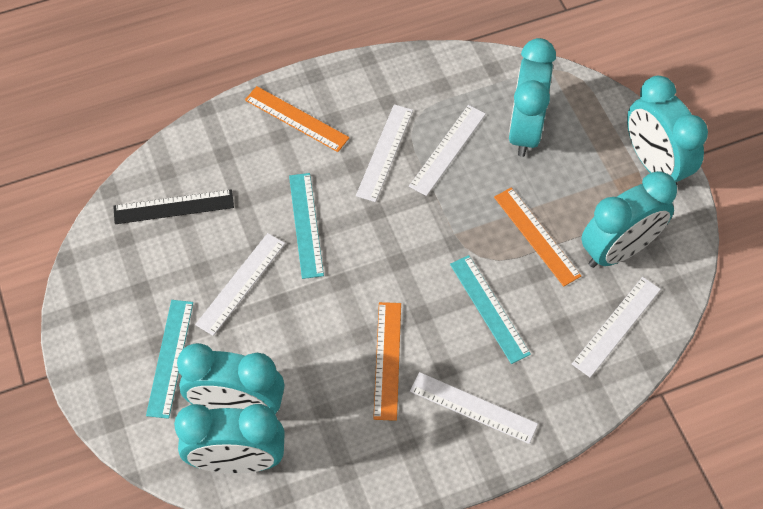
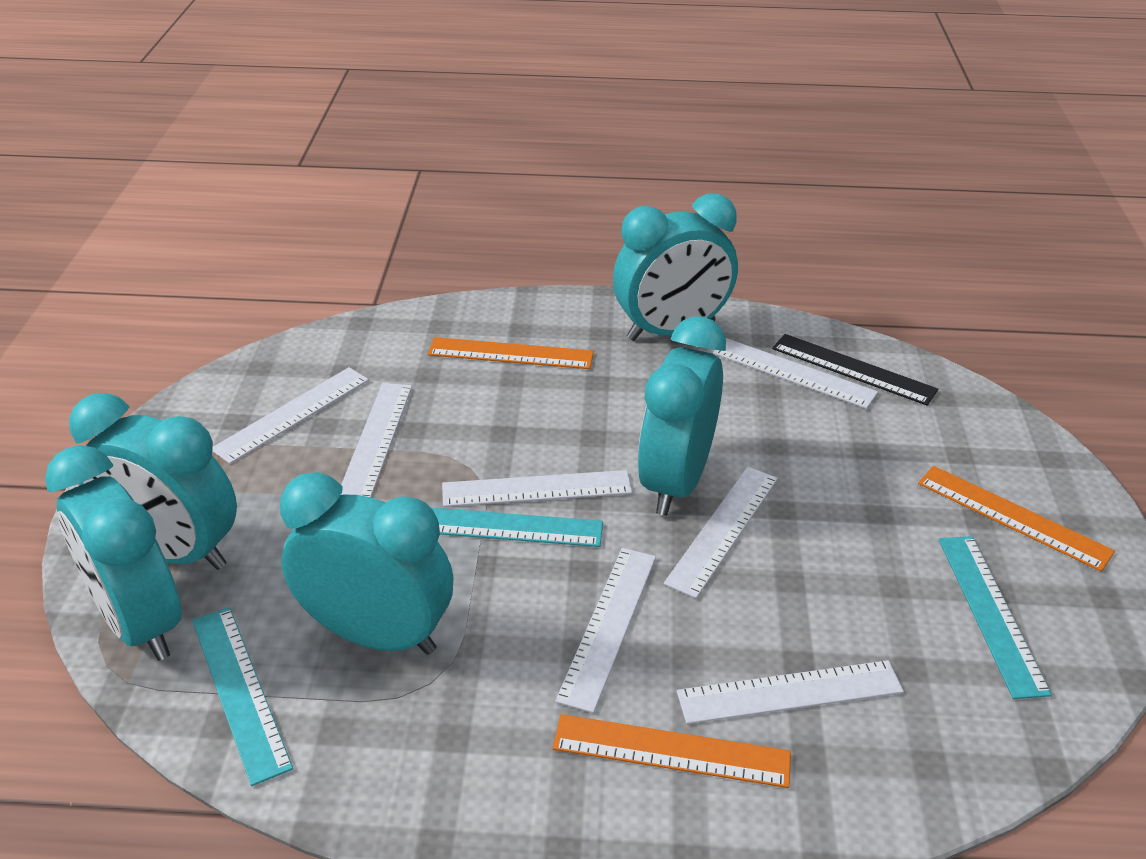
white ruler: [195,233,285,336] [356,104,413,202] [409,105,486,196] [410,372,538,444] [572,277,661,377] = 5 -> [212,367,369,464] [341,383,412,497] [442,470,632,507] [555,548,656,713] [664,467,778,598] [677,660,904,724] [713,338,878,409] = 7

